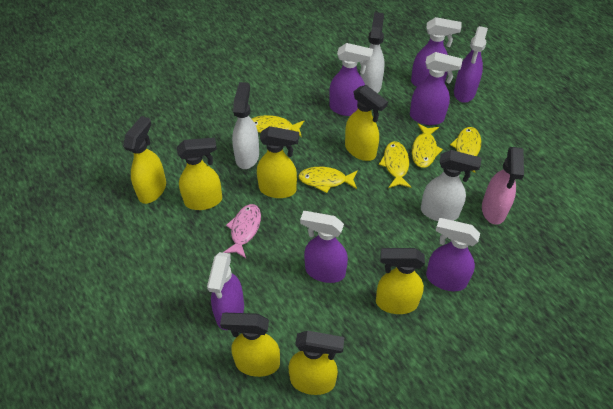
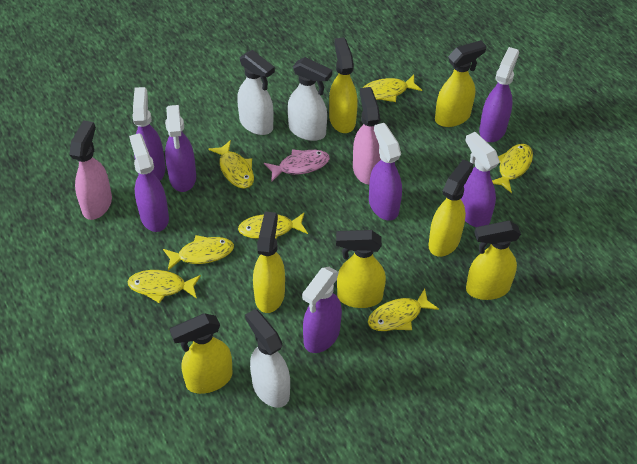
pink spray bottle: [482,147,524,225] = 1 -> [69,120,112,220] [353,87,381,185] = 2
yellow fish: [252,115,305,137] [298,167,358,193] [379,141,411,188] [412,124,443,168] [450,127,481,173] = 5 -> [128,270,201,303] [163,235,234,271] [208,140,254,189] [238,213,308,239] [363,75,422,102] [368,289,439,331] [492,144,533,193] = 7

